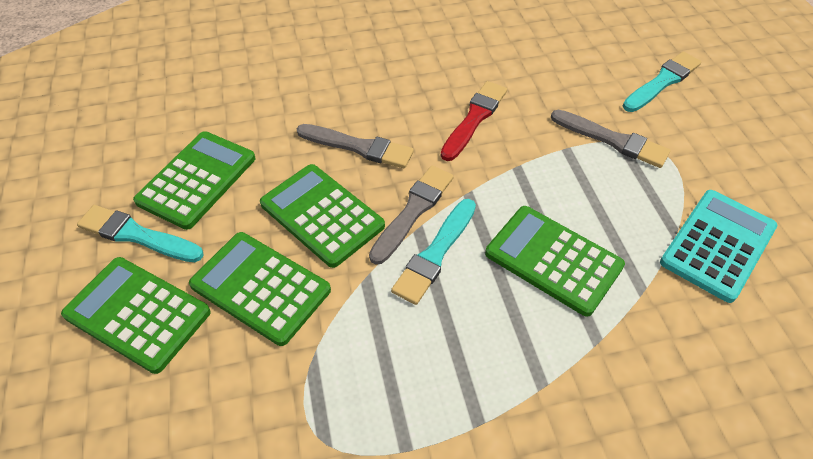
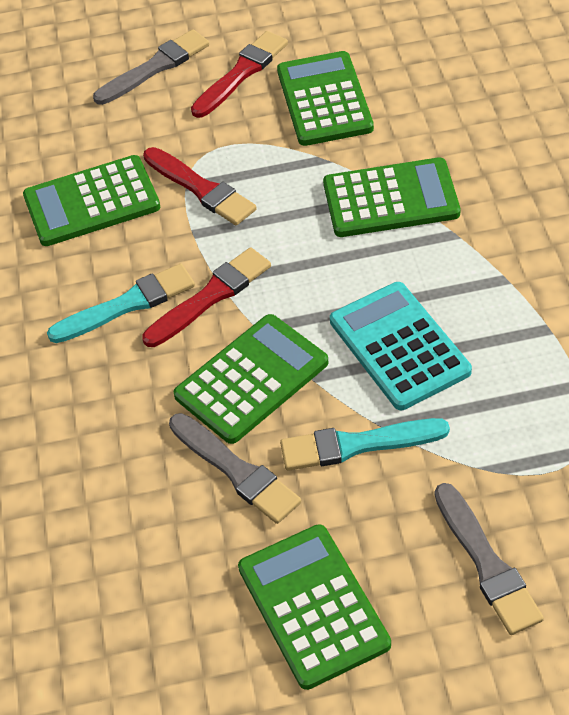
red brush: [441,81,507,161] = 1 -> [142,247,271,347] [143,147,257,225] [191,31,288,118] = 3
turquoise brush: [77,205,204,262] [391,199,476,305] [623,52,701,112] = 3 -> [47,263,195,343] [280,418,450,471] = 2

